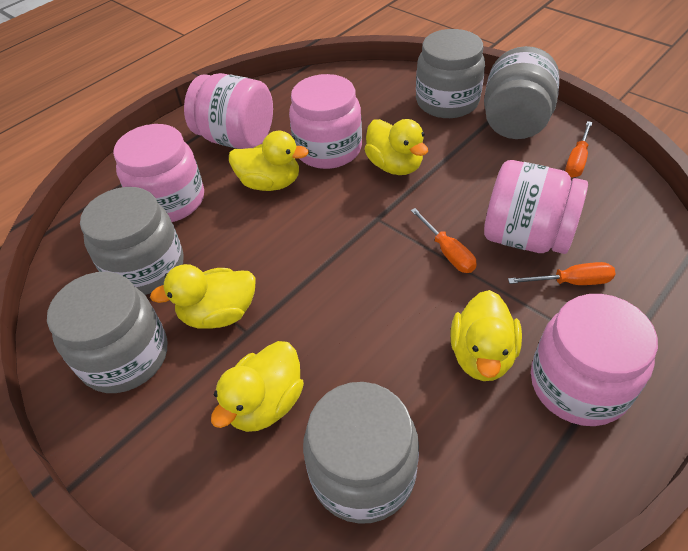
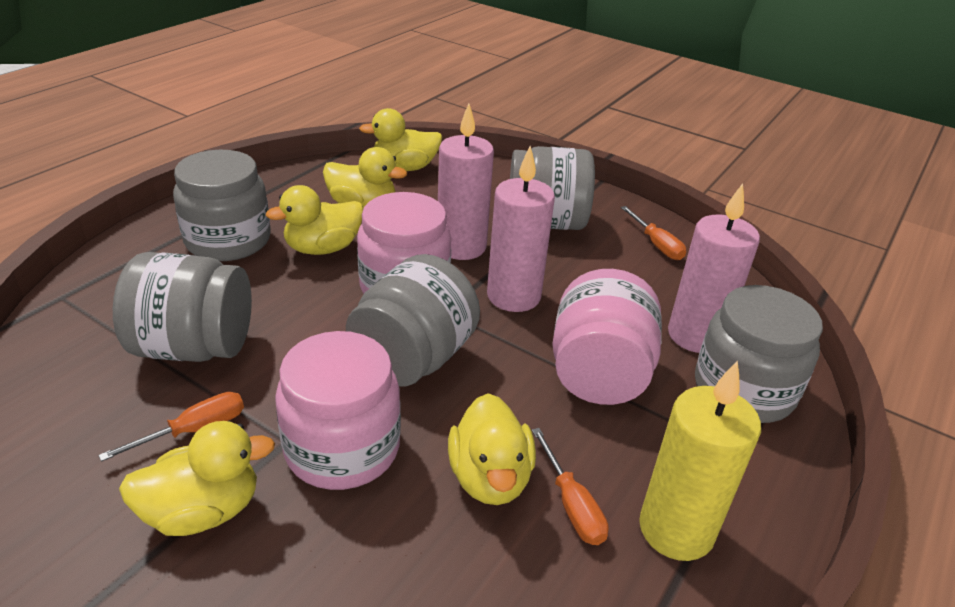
pink candle: none = 0 -> [438,103,494,260] [487,146,555,312] [668,183,760,353] = 3
pink jar: [113,124,204,222] [184,73,273,149] [289,74,362,169] [484,160,588,254] [531,294,658,426] = 5 -> [275,331,401,490] [357,192,451,294] [552,269,662,405] = 3
yellow candle: none = 0 -> [639,360,761,561] = 1

